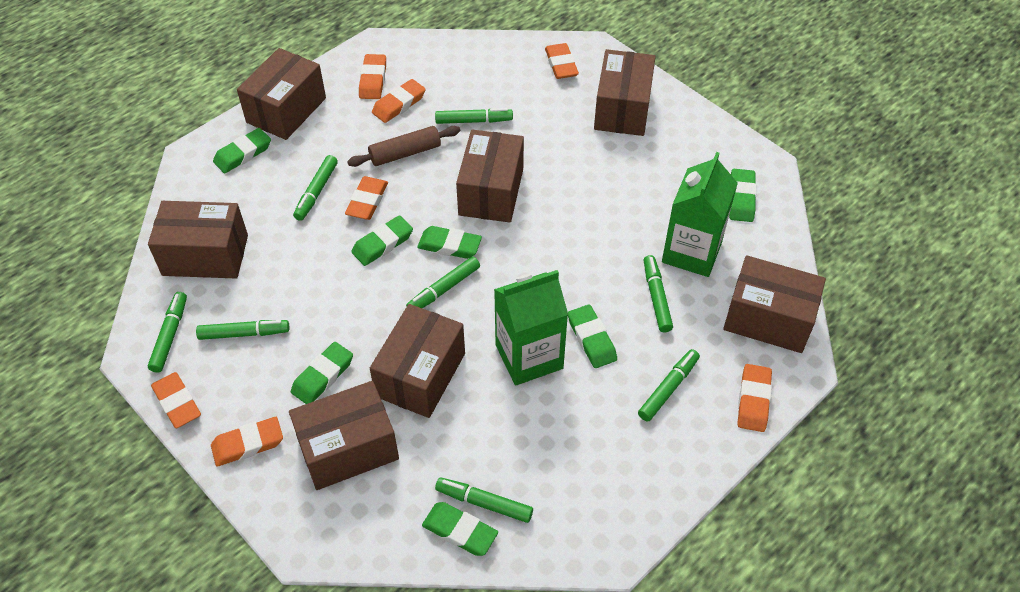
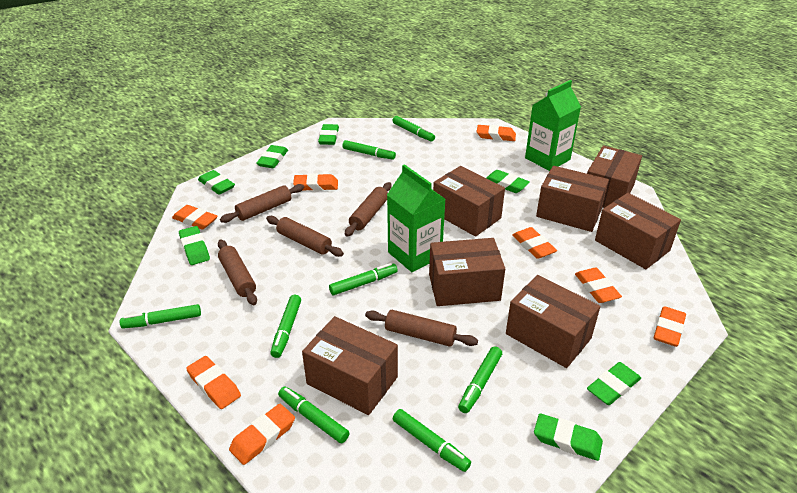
brown rolling pin: [347,126,460,167] = 1 -> [218,240,257,305] [220,184,304,223] [266,216,344,257] [345,182,391,237] [365,310,478,347] = 5
orange eraser: [151,372,201,428] [211,417,283,466] [345,176,388,220] [359,54,386,99] [372,79,426,123] [545,43,579,79] [738,364,772,432] = 7 -> [172,205,218,230] [186,356,241,409] [229,404,295,465] [293,174,338,191] [477,125,516,141] [512,227,557,259] [575,268,622,303] [654,306,686,347] = 8

